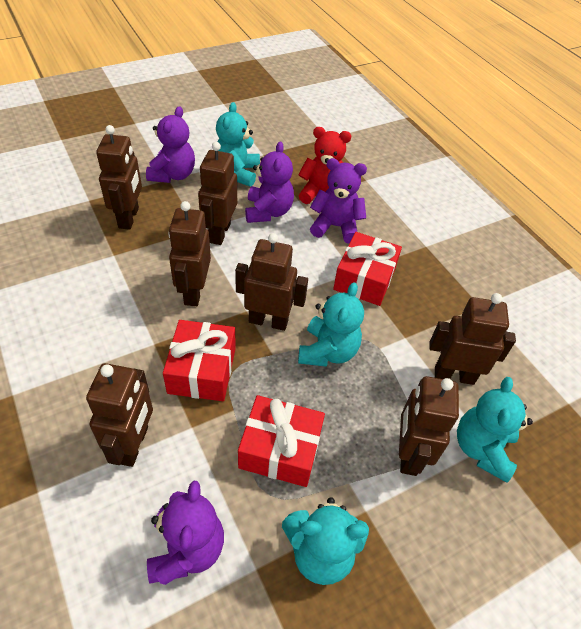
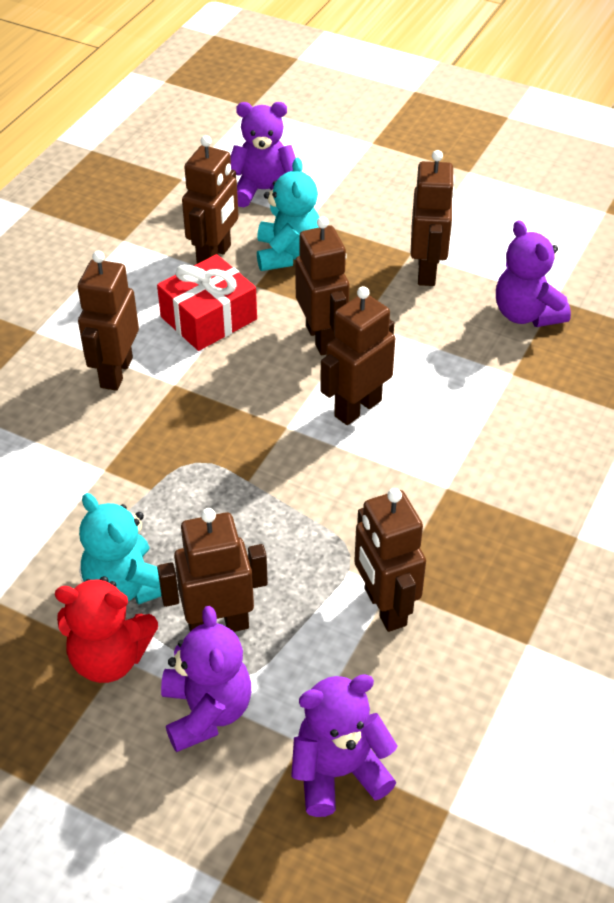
red gift: [163,320,236,401] [238,395,325,487] [333,232,402,306] = 3 -> [157,254,257,351] = 1
turquoise teddy bear: [216,102,260,187] [282,497,369,585] [298,283,364,367] [457,377,533,483] = 4 -> [79,493,161,605] [257,157,320,271] = 2

